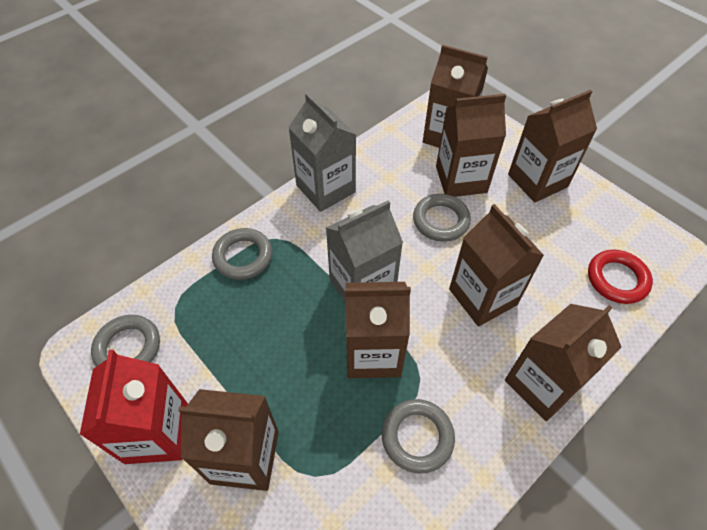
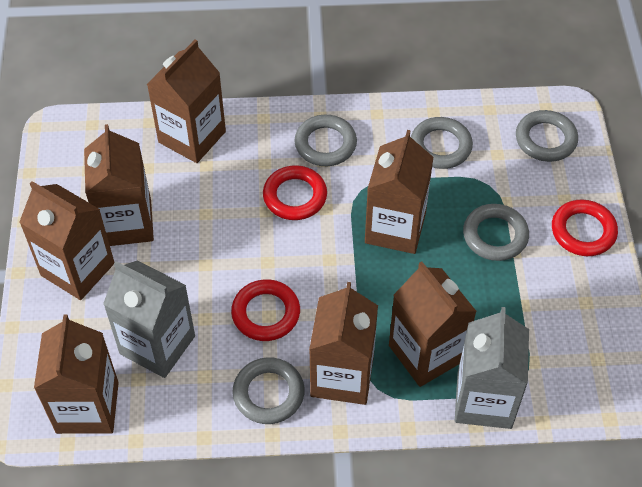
grey ring: [91,315,160,366] [212,228,272,280] [382,399,455,473] [413,194,471,242] = 4 -> [232,357,305,424] [294,115,357,166] [411,117,473,169] [463,204,529,261] [516,110,578,162] = 5
red carton: [80,350,188,464] = 1 -> none = 0
red ring: [588,249,653,304] = 1 -> [231,279,300,341] [263,165,327,220] [552,199,618,256] = 3

